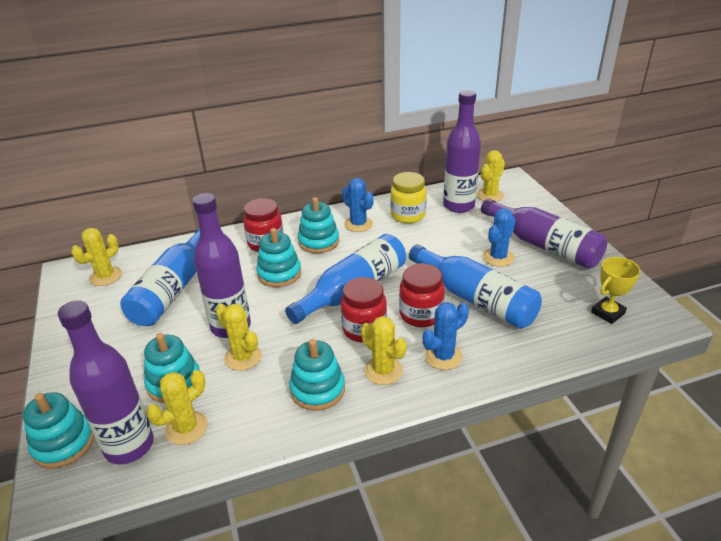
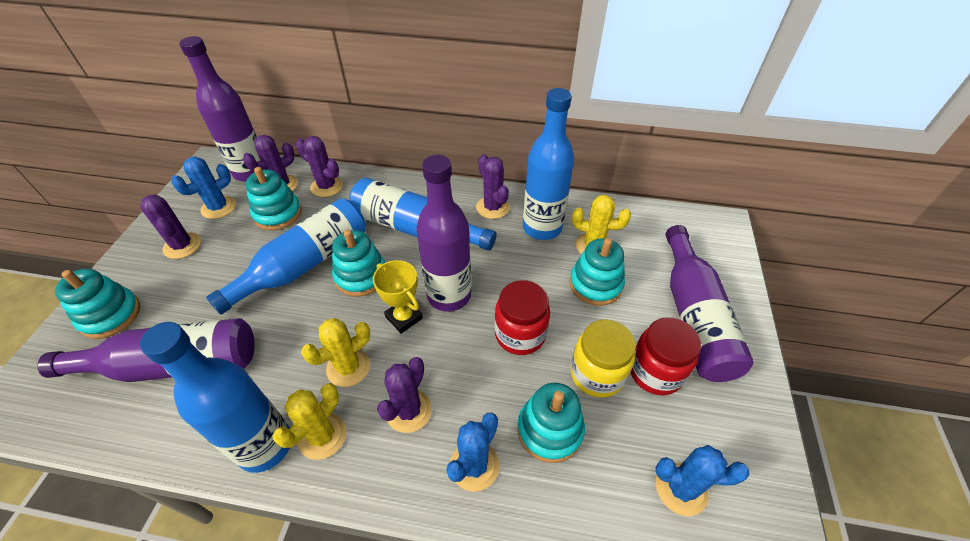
blue bottle: [120,228,200,326] [285,234,406,324] [409,244,542,329] = 3 -> [140,322,290,473] [206,198,366,315] [349,178,497,251] [523,88,574,240] = 4
purple cactus: none = 0 -> [140,194,201,259] [243,135,298,191] [296,136,343,197] [377,357,432,433] [476,154,510,219] = 5
red jar: [243,198,284,252] [341,277,387,343] [399,263,445,327] = 3 -> [494,280,550,355] [630,317,701,395] = 2
yellow cactus: [71,228,122,286] [146,370,208,445] [216,304,262,371] [361,316,407,385] [476,150,505,202] = 5 -> [272,383,346,460] [301,318,370,387] [572,195,631,254] = 3

